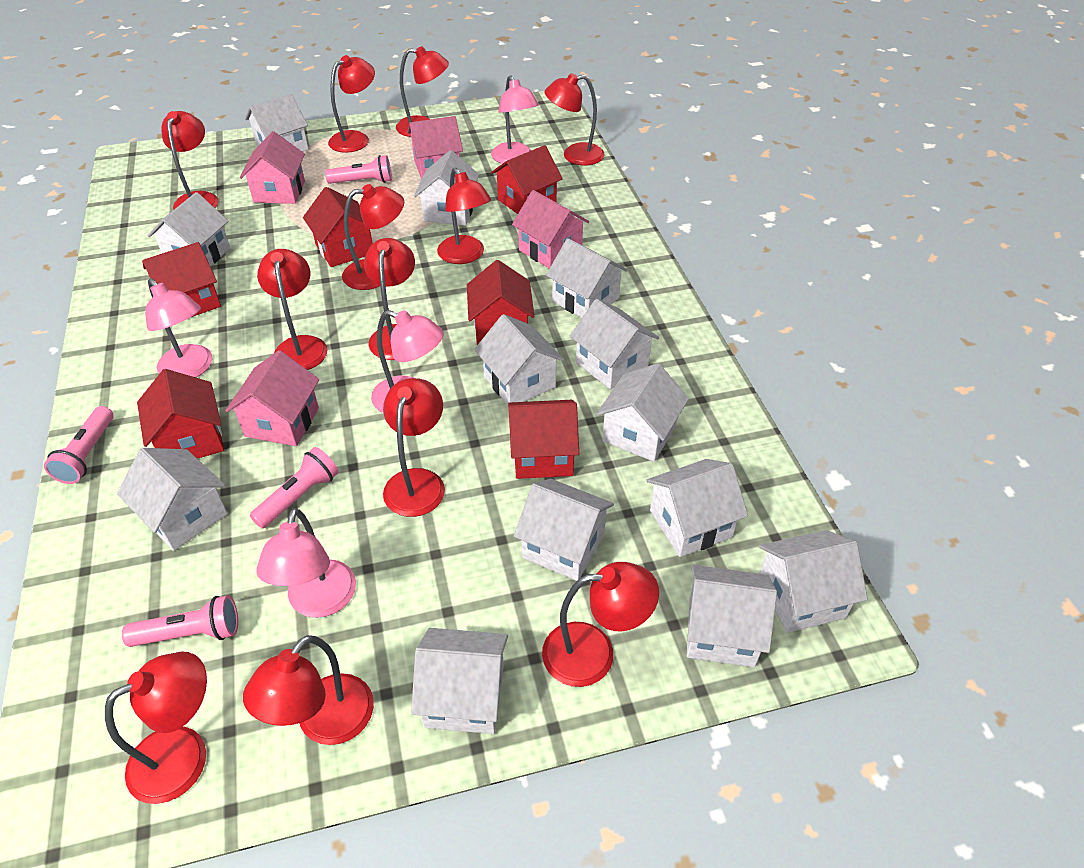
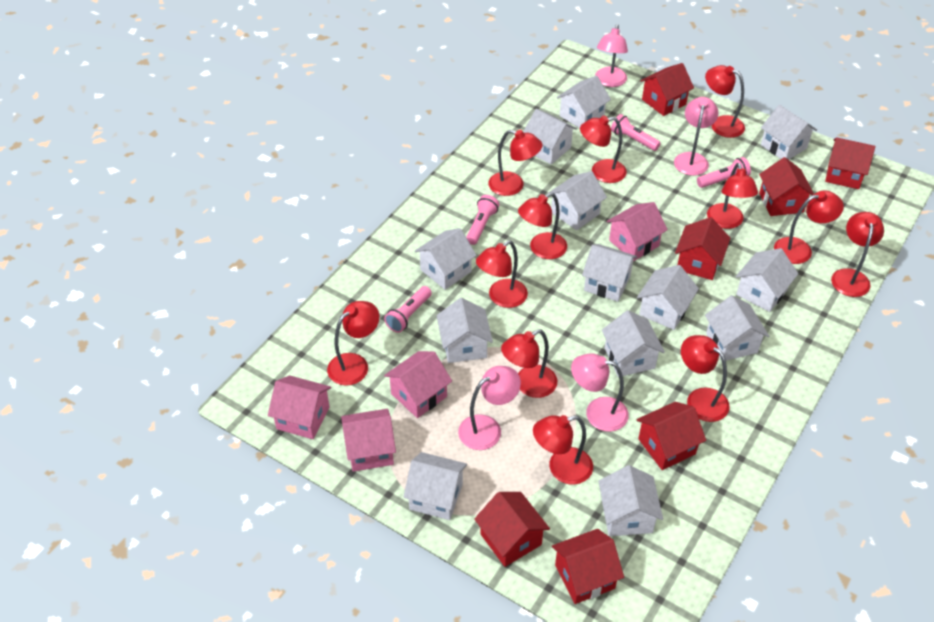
red house: [137,369,224,459] [142,242,221,317] [303,187,373,267] [467,260,534,345] [491,145,563,214] [508,400,579,479] = 6 -> [474,492,550,567] [552,529,624,604] [636,402,706,470] [640,63,694,116] [675,217,730,280] [759,157,814,216] [825,137,875,189] = 7

